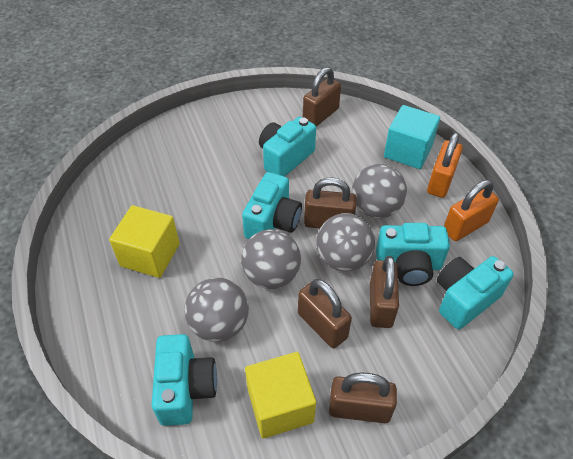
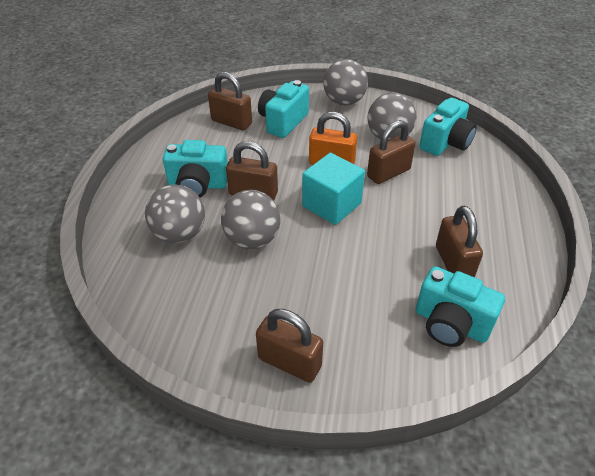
orange padlock: [427,132,463,198] [444,180,499,241] = 2 -> [309,112,357,165] = 1
turquoise camera: [152,334,217,426] [242,172,302,239] [259,117,316,176] [376,223,450,286] [437,256,514,329] = 5 -> [163,140,228,198] [258,80,309,138] [416,266,505,347] [419,98,477,156] = 4
yellow cube: [109,205,180,278] [245,352,316,439] = 2 -> none = 0

